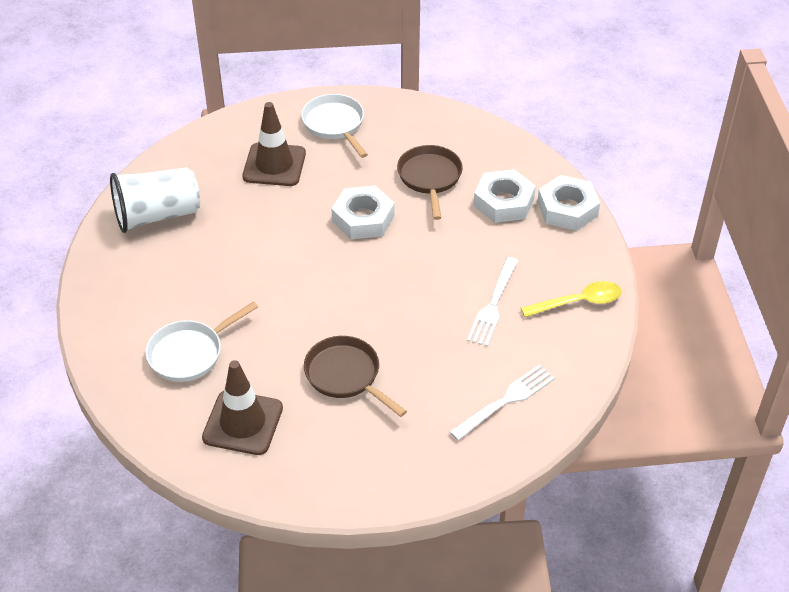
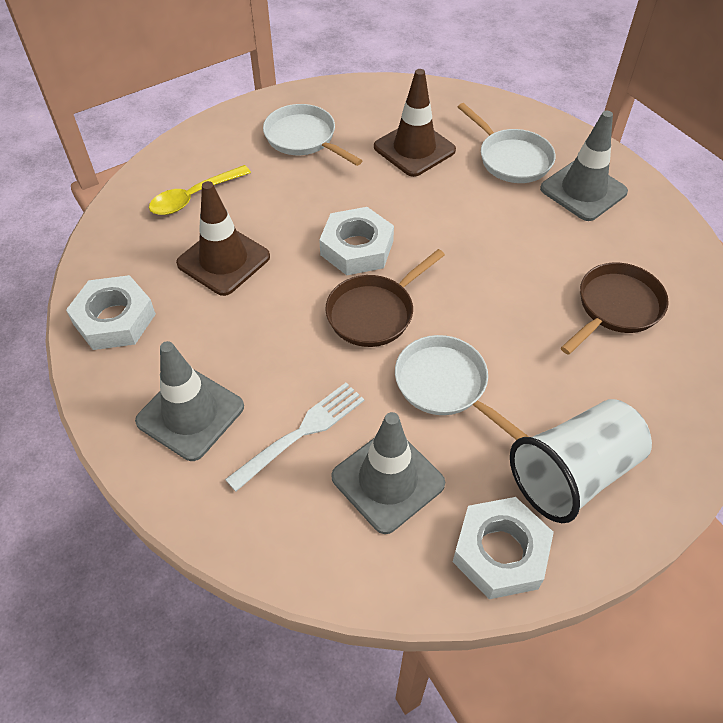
grey traffic cone: none = 0 -> [135,341,244,461] [331,412,445,534] [540,111,628,221] = 3
white fork: [450,364,555,441] [467,257,518,347] = 2 -> [225,383,364,491] = 1
white pan: [145,301,258,382] [301,94,368,158] = 2 -> [263,104,363,166] [395,335,529,440] [458,103,556,183] = 3

